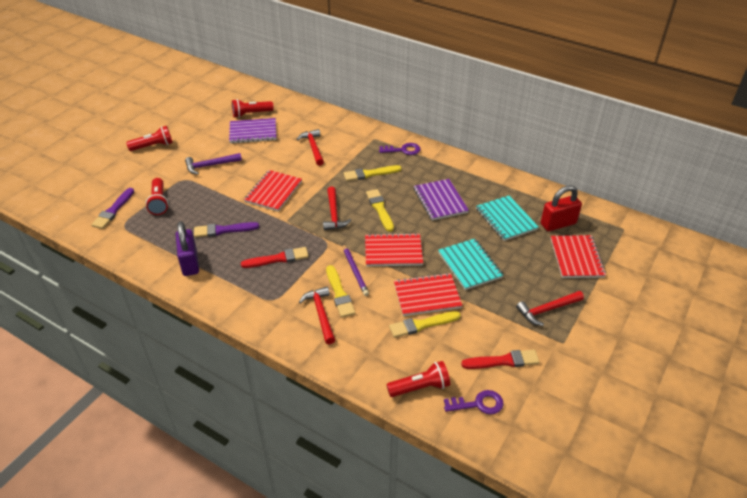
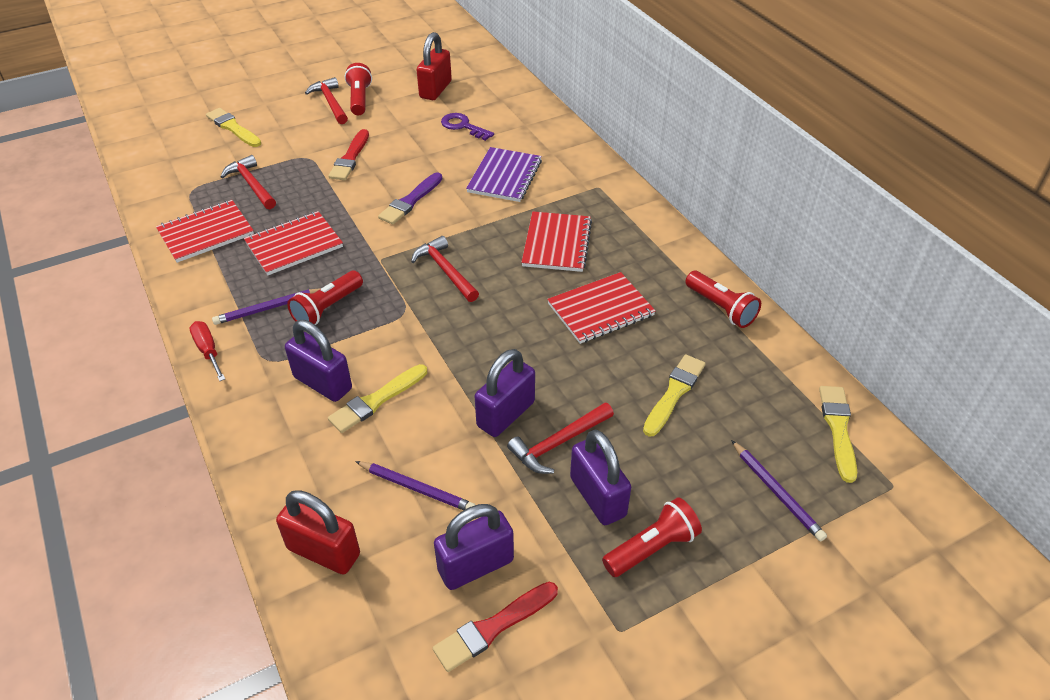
purple brush: [91,188,134,229] [194,222,259,237] = 2 -> [378,172,442,224] = 1
purple hammer: [185,153,242,175] = 1 -> none = 0
purple key: [379,143,420,155] [444,390,504,415] = 2 -> [441,113,494,141] = 1
purple notebook: [229,118,277,143] [414,179,469,220] = 2 -> [466,147,542,202] = 1
purple padlock: [176,222,199,276] = 1 -> [285,320,352,402] [434,504,514,590] [475,349,535,437] [570,429,631,525] = 4
purple pencil: [343,244,369,296] = 1 -> [212,288,321,325] [355,461,475,511] [731,440,827,541] = 3
red padlock: [541,185,582,231] = 1 -> [276,490,360,575] [417,32,452,100] = 2
red screwdriver: none = 0 -> [190,321,225,381] = 1
turquoise notebook: [438,239,504,290] [476,196,539,241] = 2 -> none = 0

